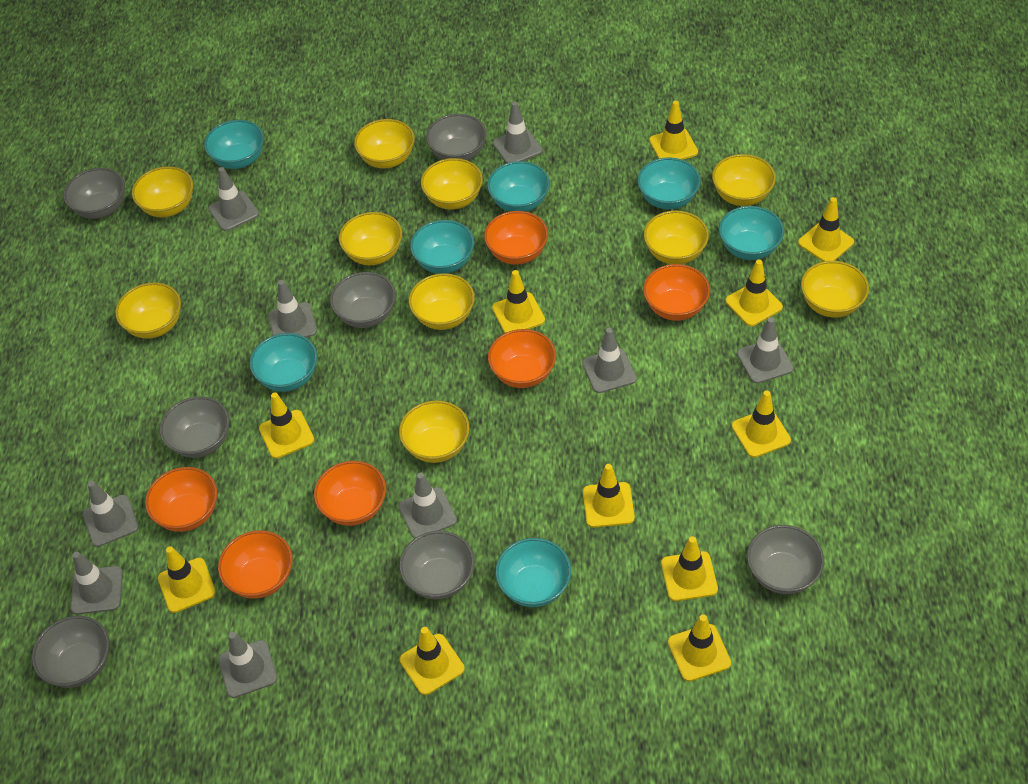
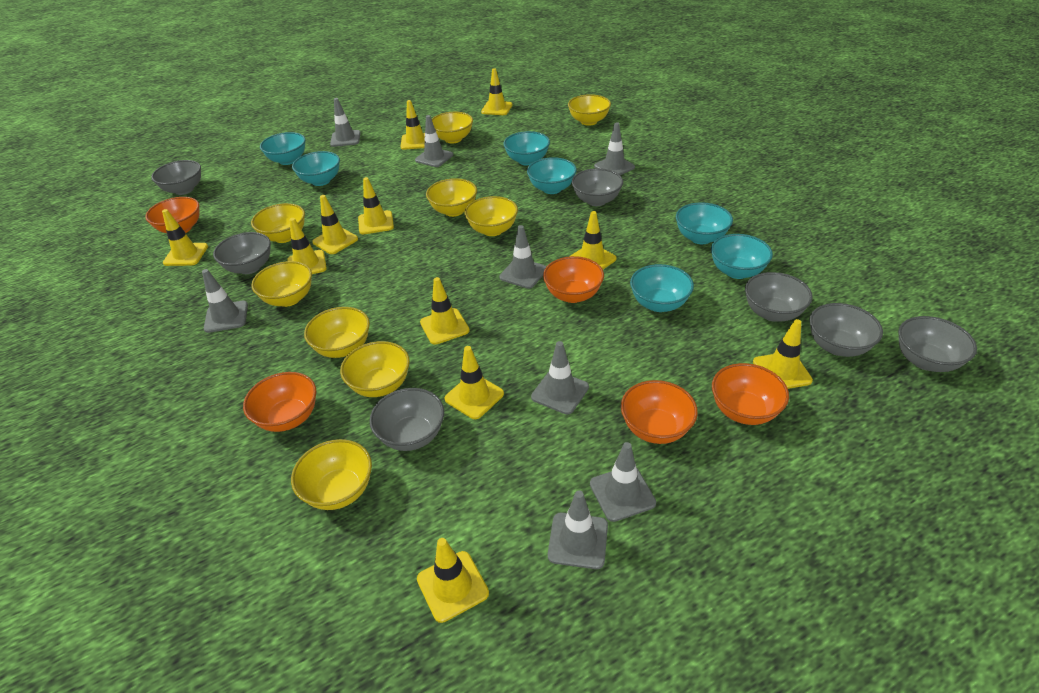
grey traffic cone: [70,552,123,614] [83,481,139,547] [209,167,259,231] [218,632,277,698] [268,280,317,337] [399,473,457,539] [493,102,543,163] [582,328,637,393] [737,317,794,383] = 9 -> [202,269,248,333] [330,98,361,147] [415,115,453,167] [499,225,546,289] [531,341,589,414] [548,490,608,569] [590,442,656,522] [594,122,635,175] = 8
orange bowl: [145,467,218,532] [218,530,293,599] [314,461,386,526] [484,211,548,265] [488,329,556,388] [643,264,710,321] = 6 -> [145,197,199,233] [243,372,316,432] [543,256,604,303] [621,380,698,444] [712,363,789,425] = 5
yellow bowl: [115,283,181,339] [132,166,193,217] [339,212,402,265] [354,119,415,168] [399,400,470,463] [409,273,475,330] [421,158,483,210] [644,211,709,264] [712,154,776,206] [801,261,869,318] = 10 -> [251,203,305,243] [251,261,312,307] [291,439,372,510] [304,307,370,358] [340,341,410,397] [426,178,477,217] [432,112,473,143] [464,196,518,236] [568,94,611,126] = 9

